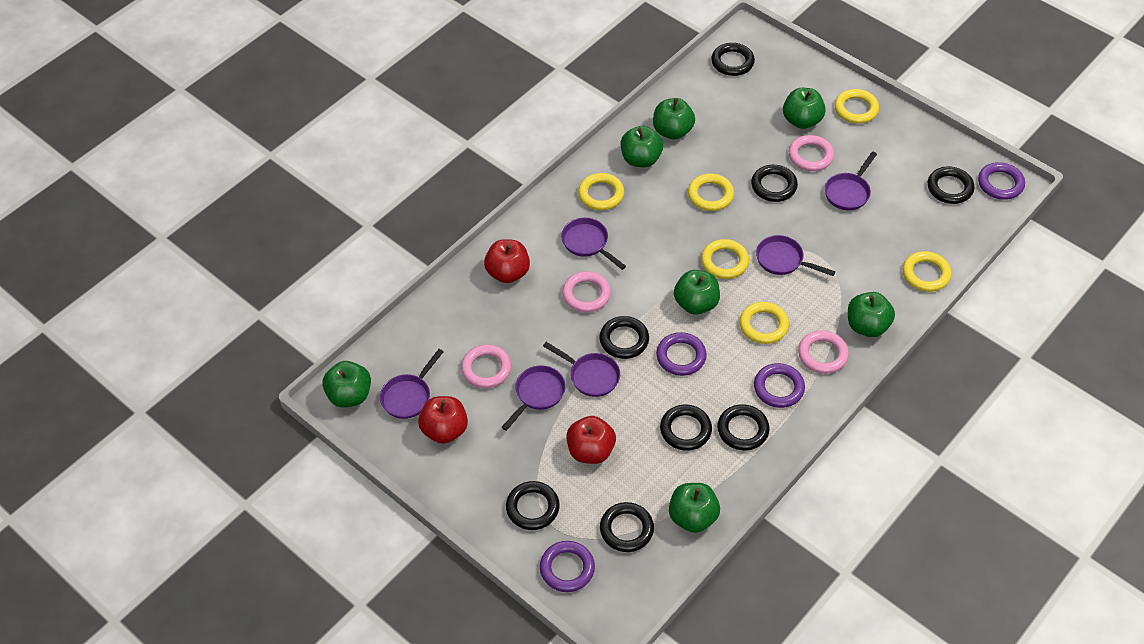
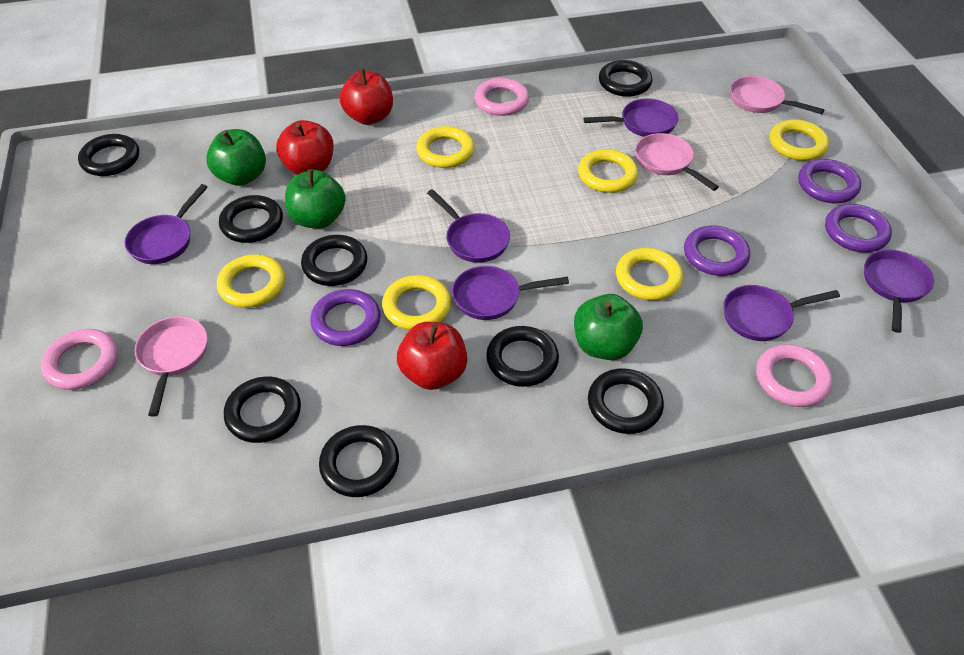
green apple: [322,361,371,407] [621,126,663,167] [653,98,695,139] [669,483,720,533] [674,270,720,315] [783,88,826,129] [848,292,895,337] = 7 -> [206,129,266,186] [285,169,346,229] [574,294,643,360] = 3
pink pan: none = 0 -> [135,316,208,417] [635,133,719,191] [730,76,825,114] = 3
pink ring: [461,345,511,388] [562,271,611,312] [789,135,834,171] [798,330,849,374] = 4 -> [41,329,118,390] [474,78,529,116] [756,344,832,407] = 3

